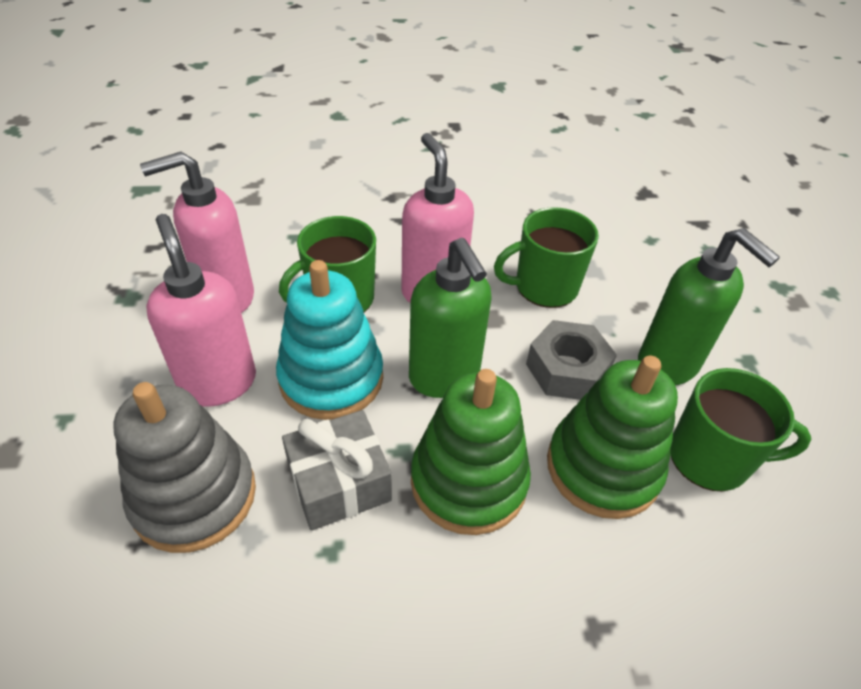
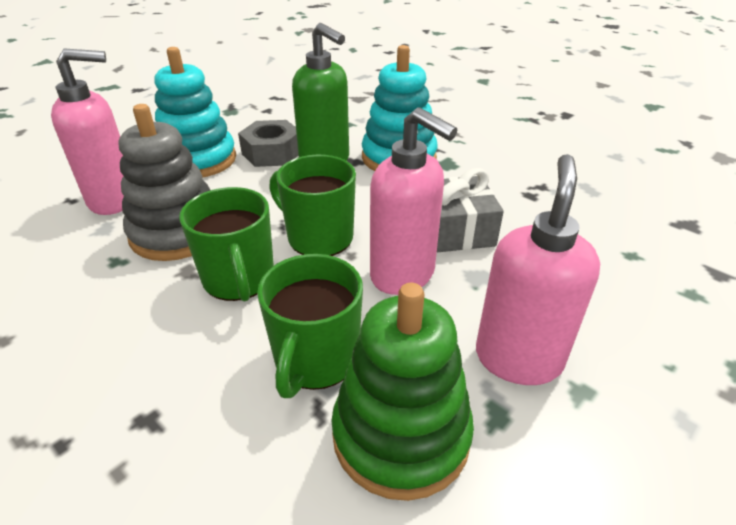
green soap dispenser: [409,238,492,398] [638,228,780,385] = 2 -> [292,23,349,161] = 1
green stacking toy: [411,369,531,535] [547,355,678,519] = 2 -> [331,283,474,501] = 1
turquoise stacking toy: [276,260,383,420] = 1 -> [154,47,236,178] [362,45,438,171] = 2

